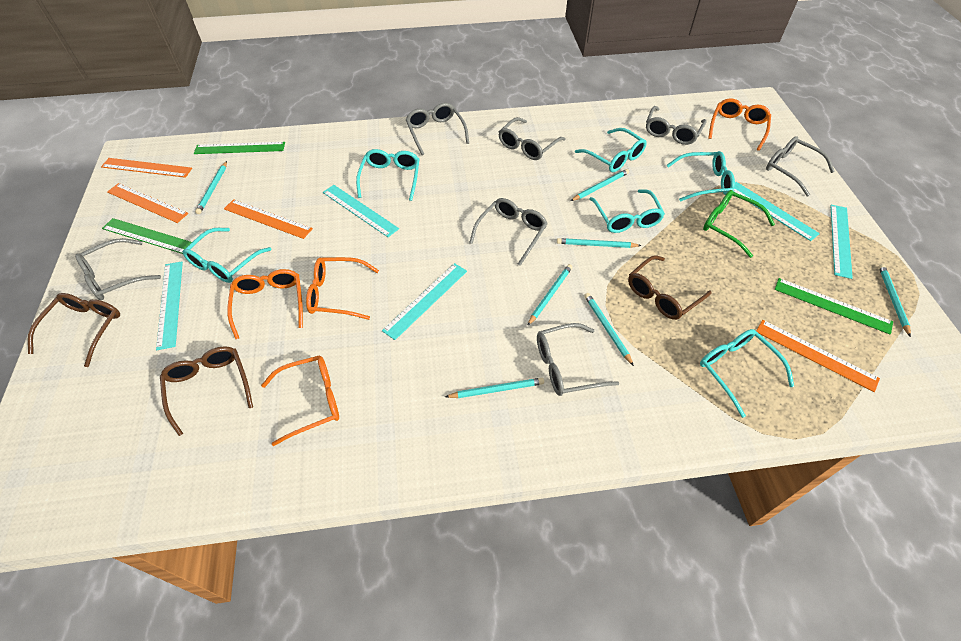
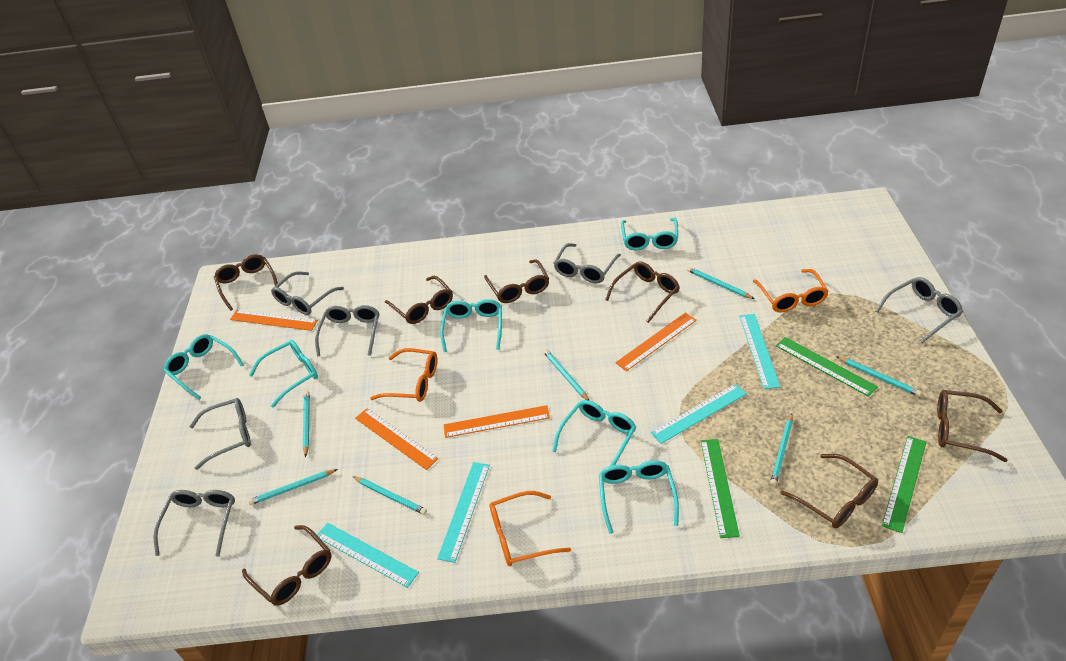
brown glasses: [28,293,120,367] [160,346,253,436] [628,255,712,320] = 3 -> [214,254,279,311] [242,525,331,606] [385,276,453,324] [484,259,549,303] [605,261,680,323] [780,454,878,528] [937,390,1008,462] = 7
green glasses: [703,190,775,258] = 1 -> none = 0
grey glasses: [75,238,161,300] [405,103,469,155] [469,198,548,266] [499,117,566,160] [537,323,619,396] [646,106,706,145] [766,136,835,197] = 7 -> [154,490,235,557] [189,398,251,470] [271,271,344,315] [315,305,379,356] [554,243,621,283] [876,277,963,343] = 6
orange glasses: [227,269,303,339] [261,355,339,446] [306,257,379,320] [708,98,771,151] = 4 -> [370,348,437,402] [489,491,571,566] [753,269,829,313] = 3
turquoise ruler: [156,262,183,350] [323,185,399,237] [382,263,467,340] [733,182,820,241] [830,205,853,279] = 5 -> [317,523,419,588] [437,462,490,563] [651,384,746,444] [739,314,780,389] = 4

